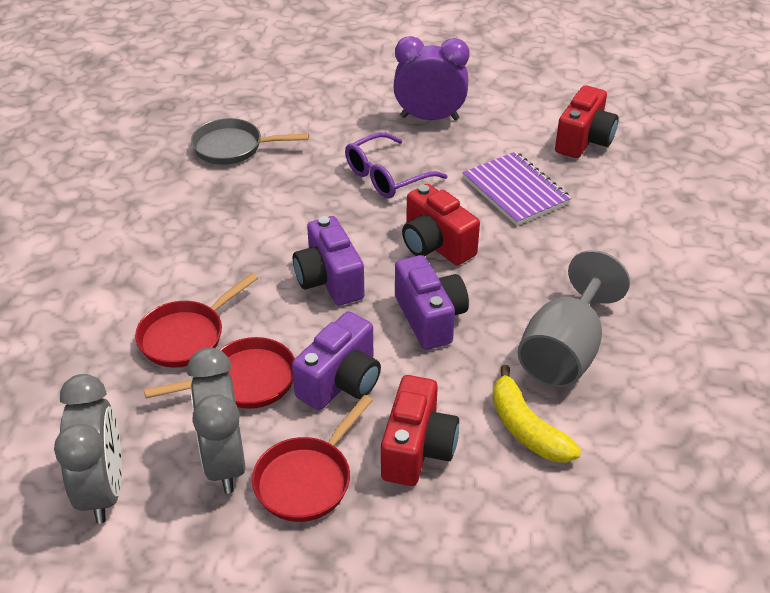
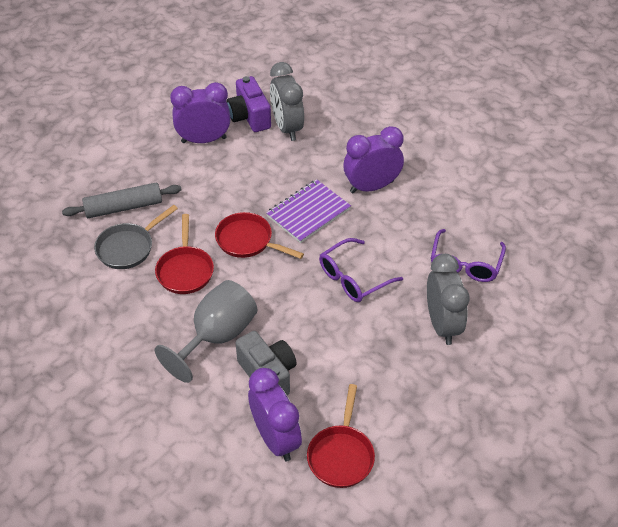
grey camera: none = 0 -> [236,331,297,395] = 1
grey rolling pin: none = 0 -> [62,183,182,218] = 1
purple camera: [292,311,381,410] [293,216,364,305] [395,255,469,350] = 3 -> [227,76,271,132] = 1
purple clock: [393,36,469,120] = 1 -> [170,82,230,143] [248,368,302,461] [343,126,404,193] = 3
purple glasses: [345,132,448,198] = 1 -> [319,238,403,302] [431,229,506,282] = 2
red camera: [381,375,459,486] [402,184,480,265] [555,85,619,158] = 3 -> none = 0
yellow banana: [492,365,581,463] = 1 -> none = 0

